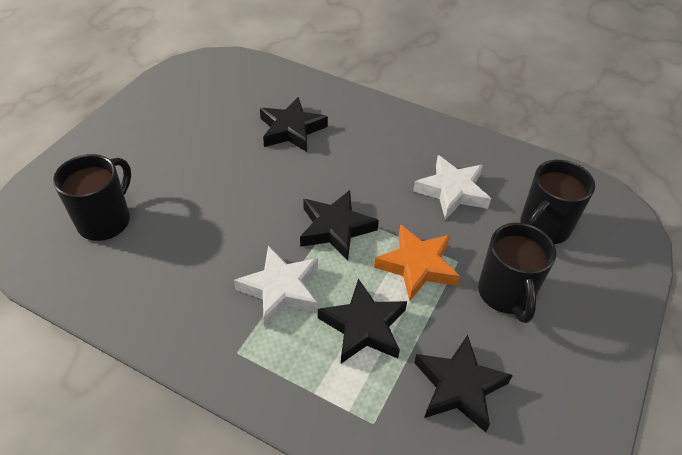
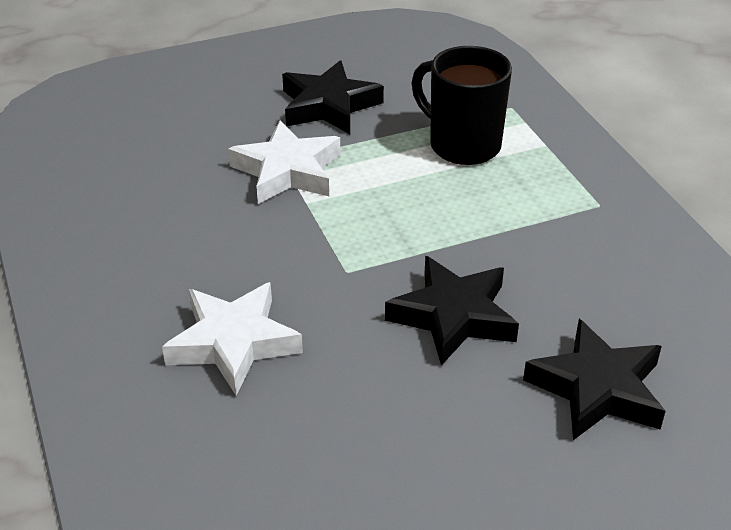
black mug: [53,154,131,241] [478,223,556,323] [520,160,595,244] = 3 -> [412,46,512,165] = 1
black star: [260,97,328,152] [300,190,379,260] [318,278,407,363] [414,335,513,432] = 4 -> [282,60,384,134] [385,256,519,366] [523,319,665,440] = 3
orange star: [374,224,460,301] = 1 -> none = 0

